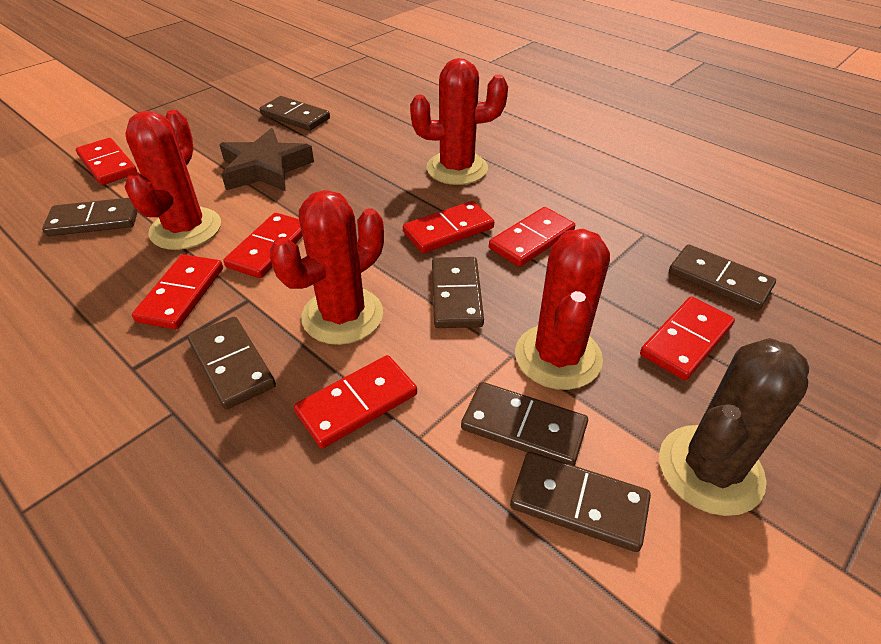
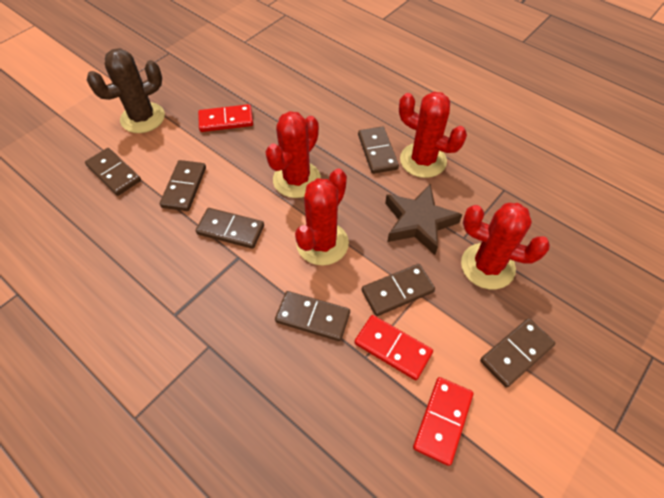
red domino: [76,138,137,185] [132,254,223,329] [223,213,303,278] [294,355,417,448] [403,201,494,253] [489,207,575,267] [640,296,735,380] = 7 -> [198,104,253,132] [354,315,433,380] [413,377,473,466] = 3

